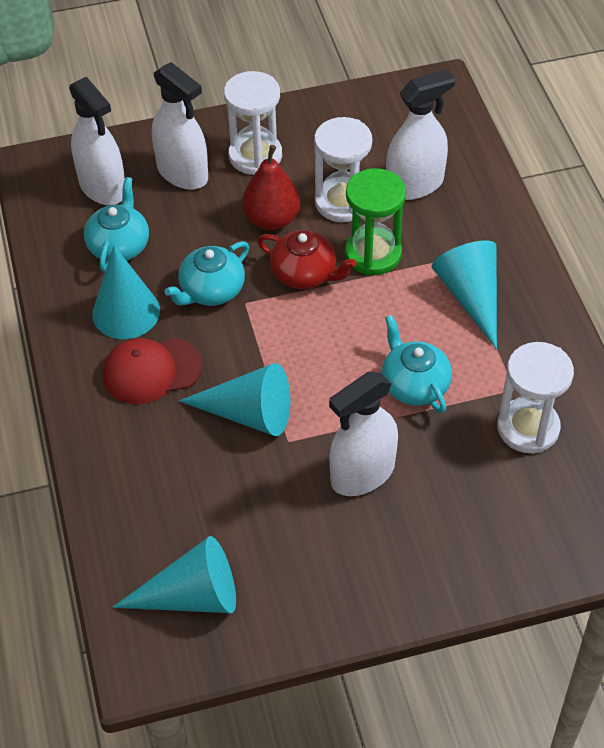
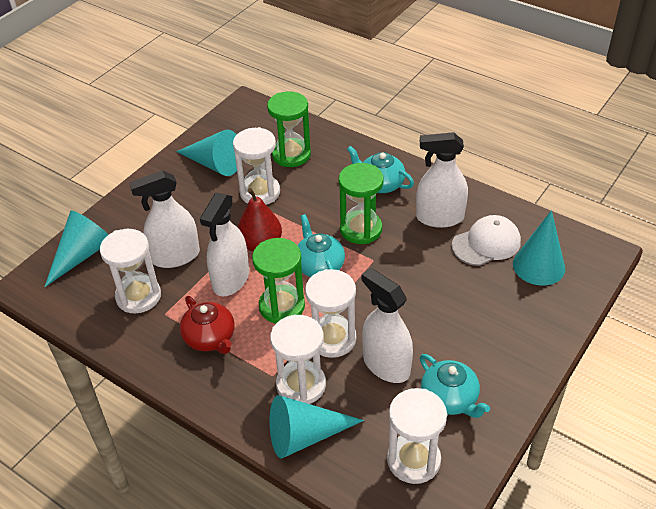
green hourglass: [345,168,406,275] = 1 -> [252,238,305,324] [267,91,311,167] [339,163,384,244] = 3
red cap: [103,338,202,404] = 1 -> none = 0
white cap: none = 0 -> [452,215,521,266] = 1
white hourglass: [224,71,282,175] [314,117,372,222] [497,342,574,453] = 3 -> [100,229,161,314] [233,127,280,205] [270,315,326,404] [305,269,356,358] [387,388,447,484] = 5

